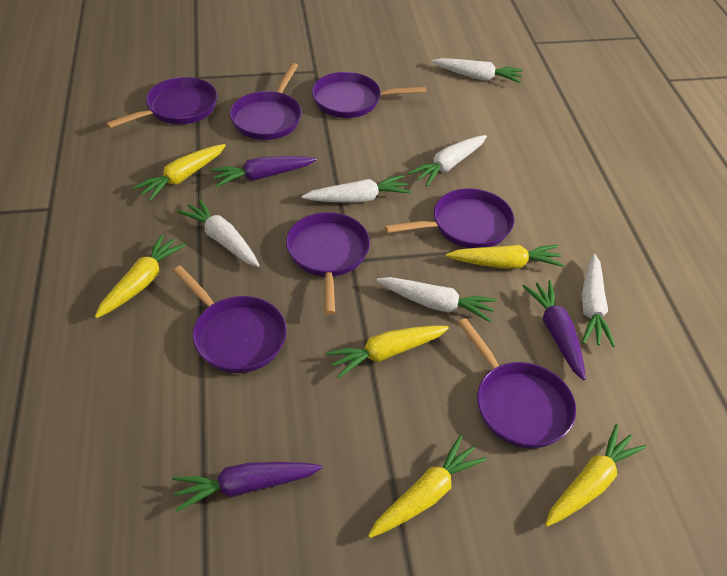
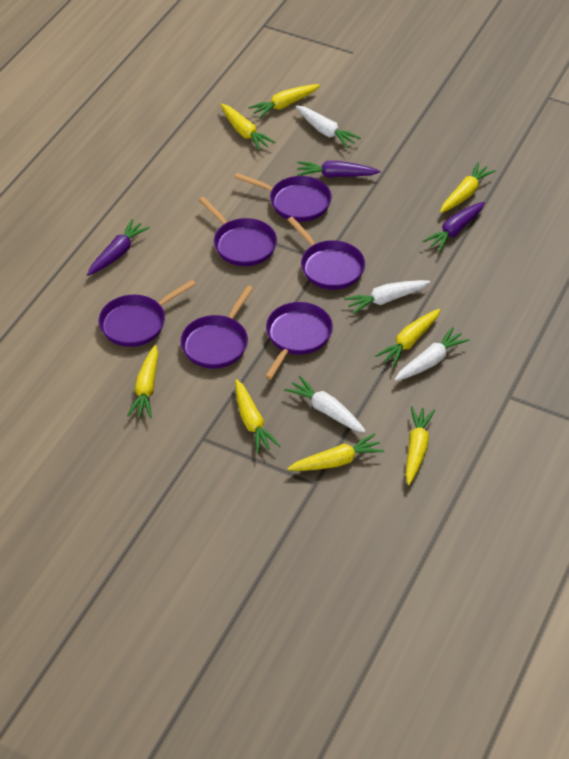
purple pan: [106,77,218,128] [173,266,287,373] [230,63,302,140] [286,212,370,315] [312,72,426,118] [385,188,514,248] [458,318,576,449] = 7 -> [98,280,196,347] [180,285,253,369] [199,197,277,266] [234,173,332,222] [265,302,333,379] [287,217,365,290] = 6
white carrot: [177,198,260,267] [302,175,411,203] [376,277,497,323] [408,135,487,186] [432,58,523,83] [582,254,615,347] = 6 -> [285,376,366,433] [296,105,361,148] [344,280,430,314] [394,327,470,381] = 4
yellow carrot: [95,234,186,318] [133,144,226,201] [326,325,449,378] [368,435,487,538] [446,245,564,269] [545,424,646,527] = 6 -> [127,345,158,418] [220,103,276,151] [235,379,280,454] [248,84,320,119] [287,433,384,471] [375,309,440,368] [406,406,435,485] [440,162,496,213] = 8

